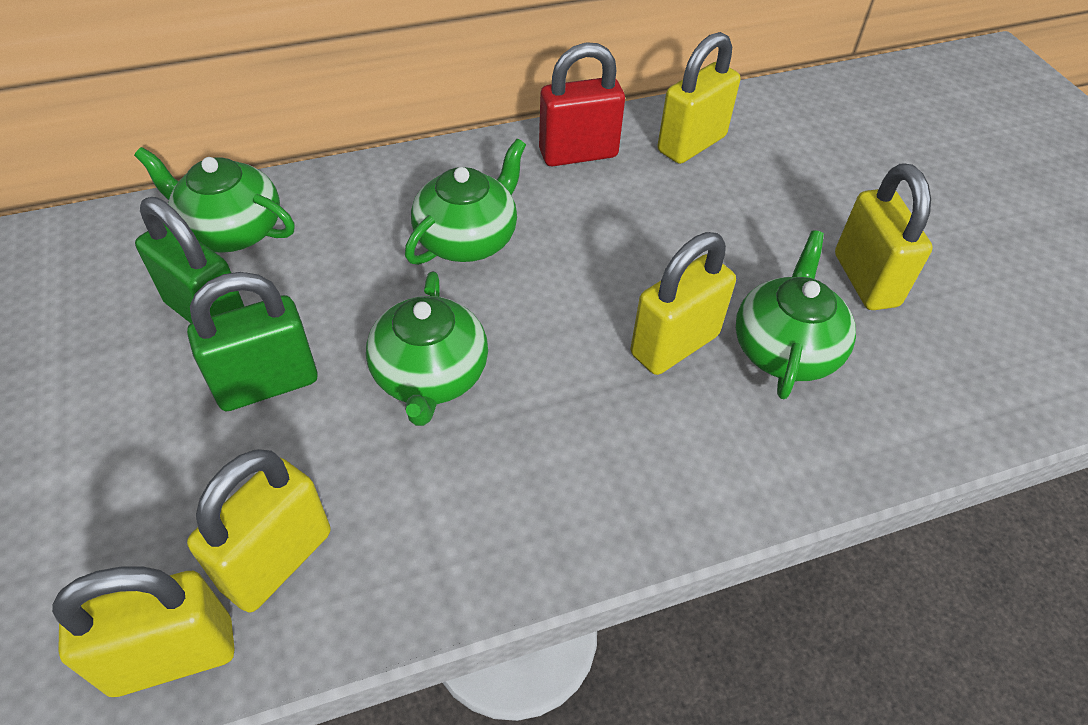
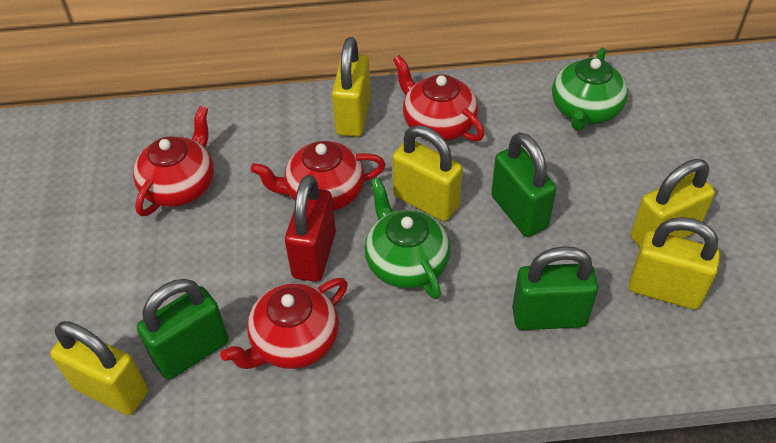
green padlock: [135,197,244,323] [187,272,317,411] = 2 -> [137,279,228,380] [491,132,556,237] [512,246,598,330] = 3
green teapot: [134,147,295,253] [366,272,488,426] [405,139,526,265] [736,230,856,399] = 4 -> [364,178,451,299] [552,47,628,131] = 2
red teapot: none = 0 -> [133,106,214,216] [220,278,348,369] [250,141,385,211] [393,55,484,142] = 4

